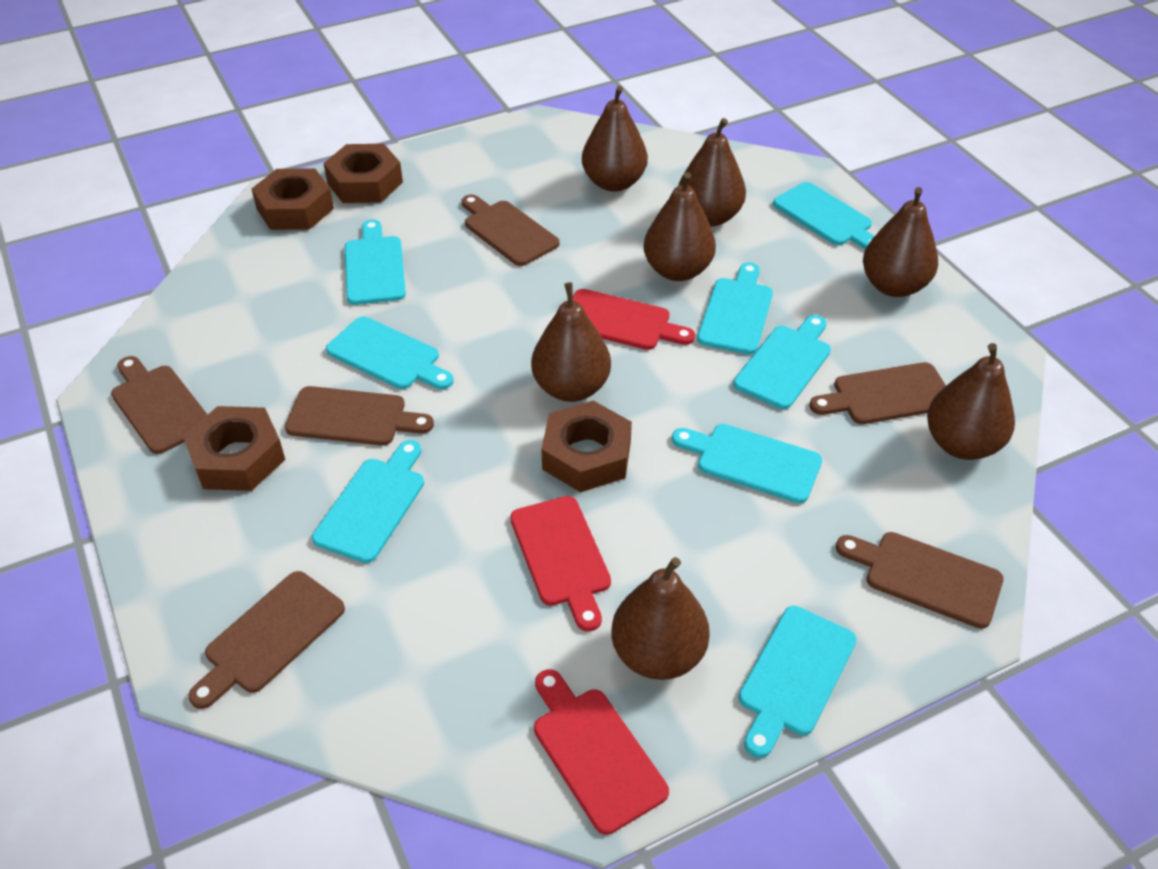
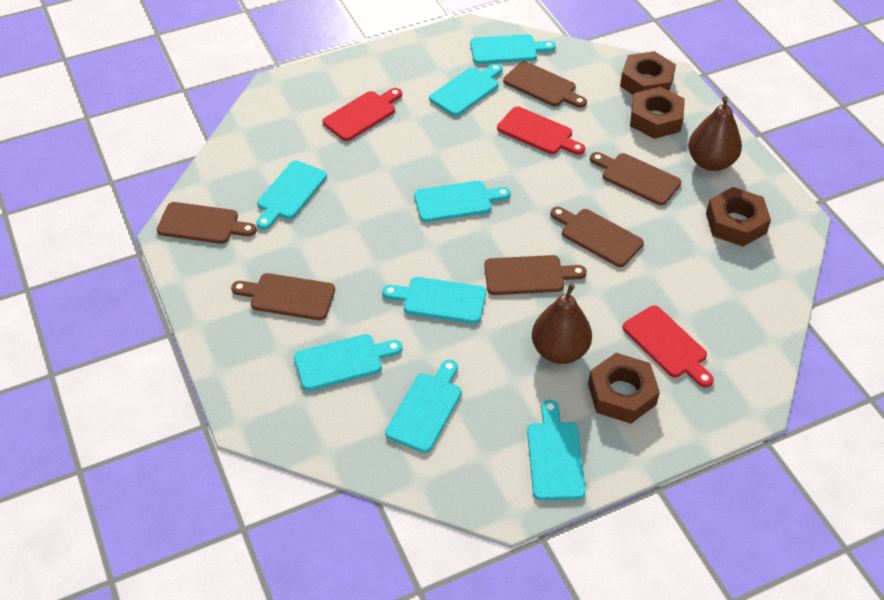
brown pear: [531,282,611,402] [582,86,648,192] [611,557,710,680] [644,172,716,281] [678,118,746,227] [863,187,938,297] [927,343,1015,460] = 7 -> [532,284,592,364] [688,96,742,171] = 2

